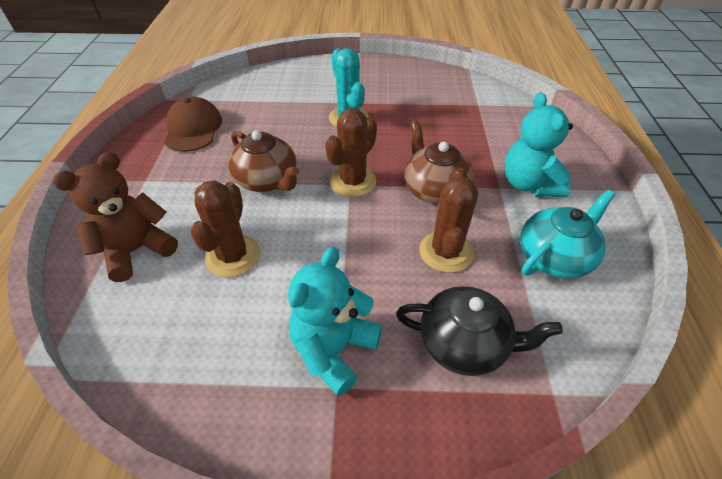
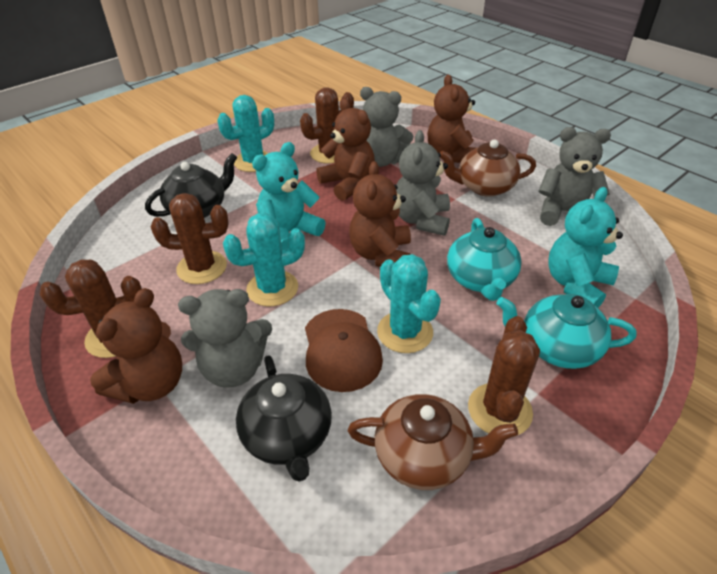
black teapot: [396,286,563,376] = 1 -> [145,153,237,218] [236,355,332,482] = 2
brown cactus: [191,180,260,277] [325,108,377,197] [419,167,478,273] = 3 -> [40,259,142,358] [151,193,229,284] [300,87,354,164] [468,316,540,435] = 4
brown teddy bear: [53,152,178,282] = 1 -> [90,288,182,404] [316,98,375,201] [349,161,411,267] [427,75,476,163] = 4
grey teddy bear: none = 0 -> [178,289,272,388] [360,87,414,167] [396,130,450,236] [538,127,611,226] = 4
turquoise cactus: [329,48,369,127] = 1 -> [217,95,274,172] [223,213,305,306] [377,254,441,353] = 3
turquoise teapot: [520,190,615,279] = 1 -> [447,218,522,301] [497,294,637,369] = 2

